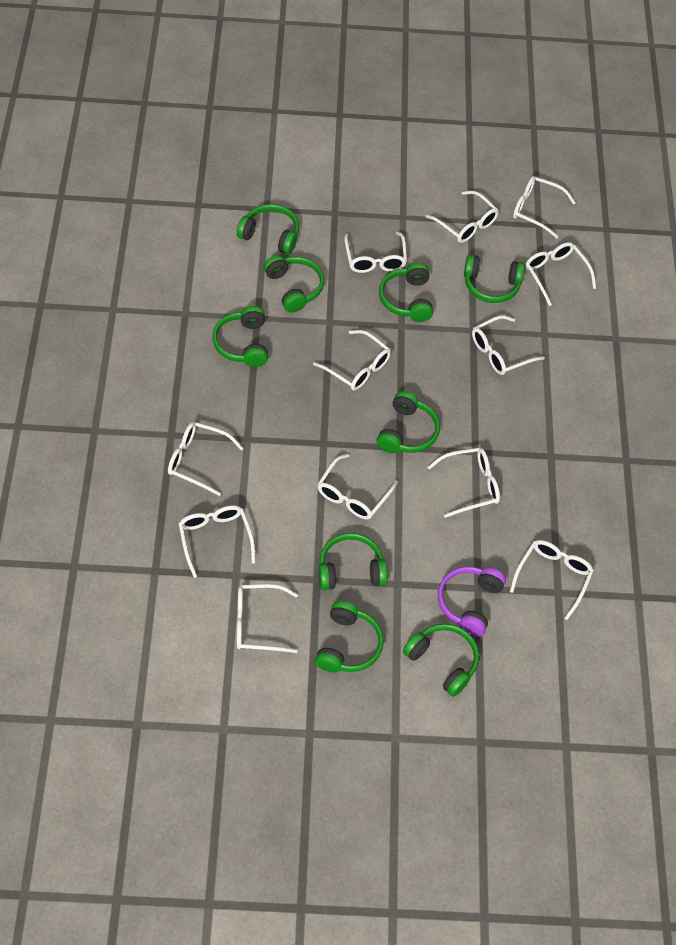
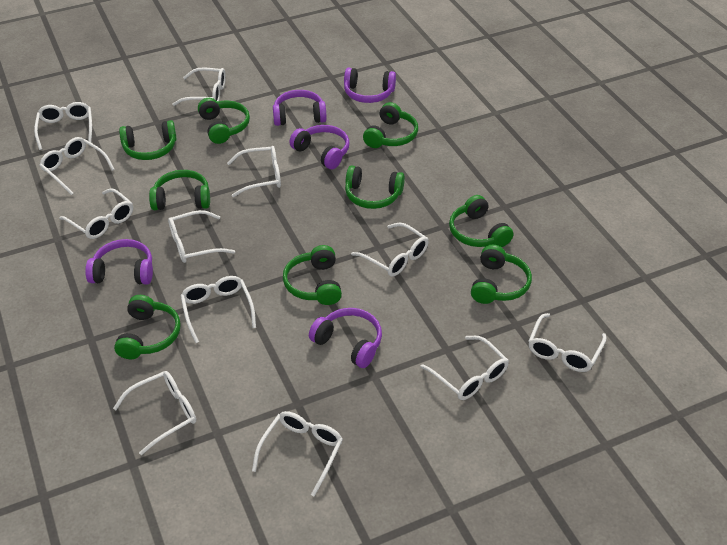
purple headphones: [438,567,506,636] = 1 -> [85,239,153,285] [273,90,327,126] [289,125,350,169] [309,308,382,368] [344,68,396,103] = 5

